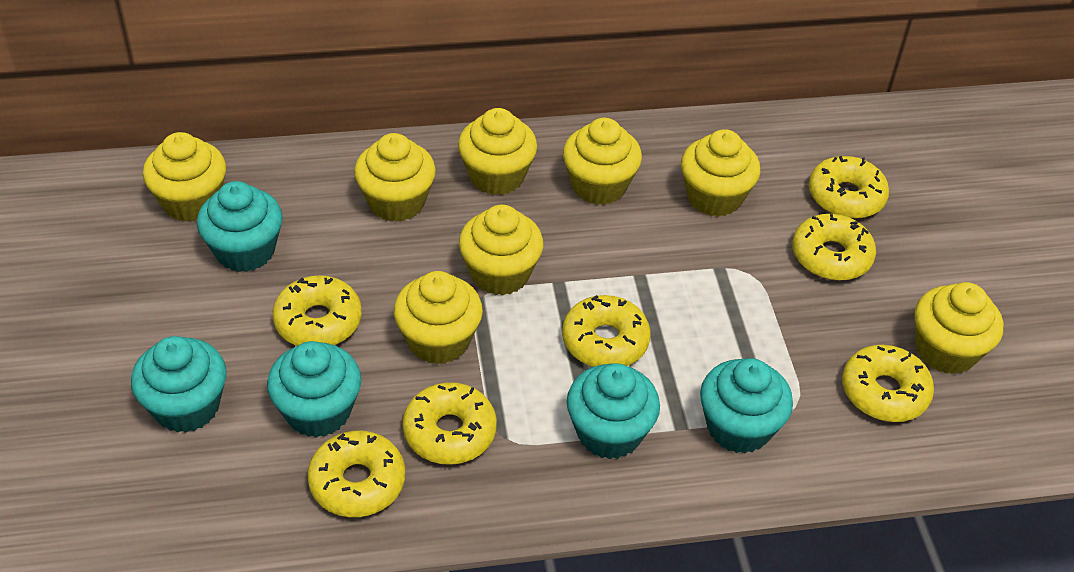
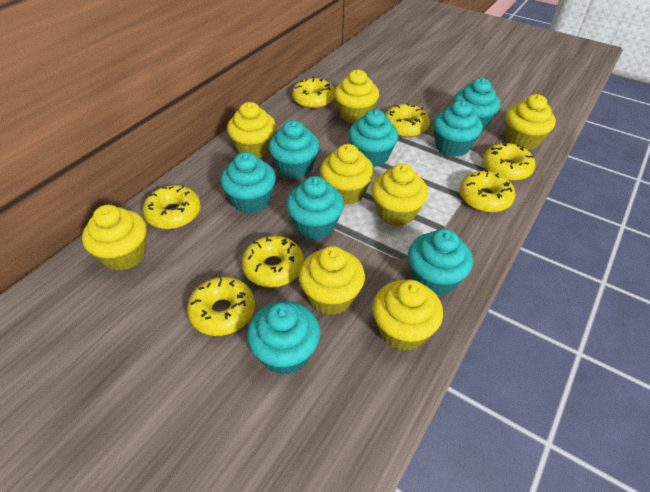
turquoise cupcake: [131,336,227,433] [197,181,283,272] [267,341,361,438] [567,363,660,459] [700,358,793,454] = 5 -> [220,152,276,214] [247,301,320,375] [268,120,320,179] [286,176,344,240] [349,109,398,167] [408,229,473,296] [433,100,483,157] [454,78,500,131] = 8

